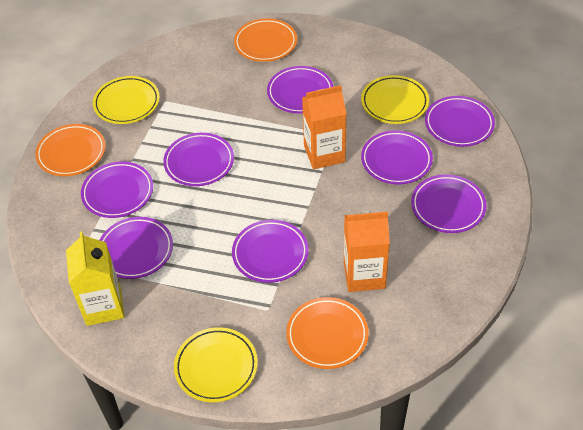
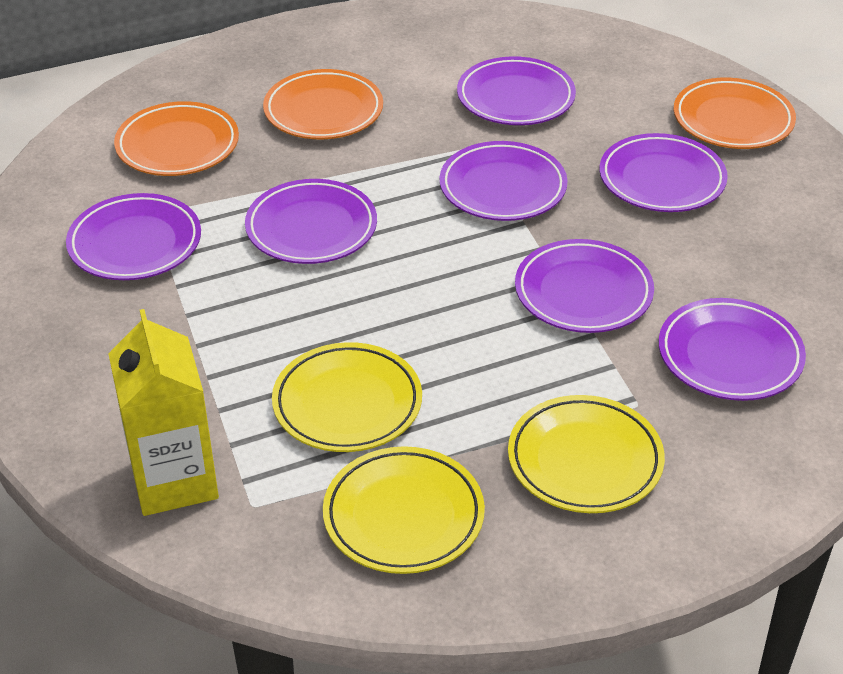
orange carton: [302,85,347,169] [344,211,390,292] = 2 -> none = 0
purple plate: [81,162,153,218] [100,217,173,279] [163,133,234,186] [232,220,309,283] [267,66,333,114] [361,130,433,185] [411,174,487,233] [425,96,495,147] = 8 -> [66,193,201,280] [245,179,377,264] [439,141,568,221] [457,56,576,125] [515,239,654,333] [600,133,728,212] [659,298,806,401] = 7

